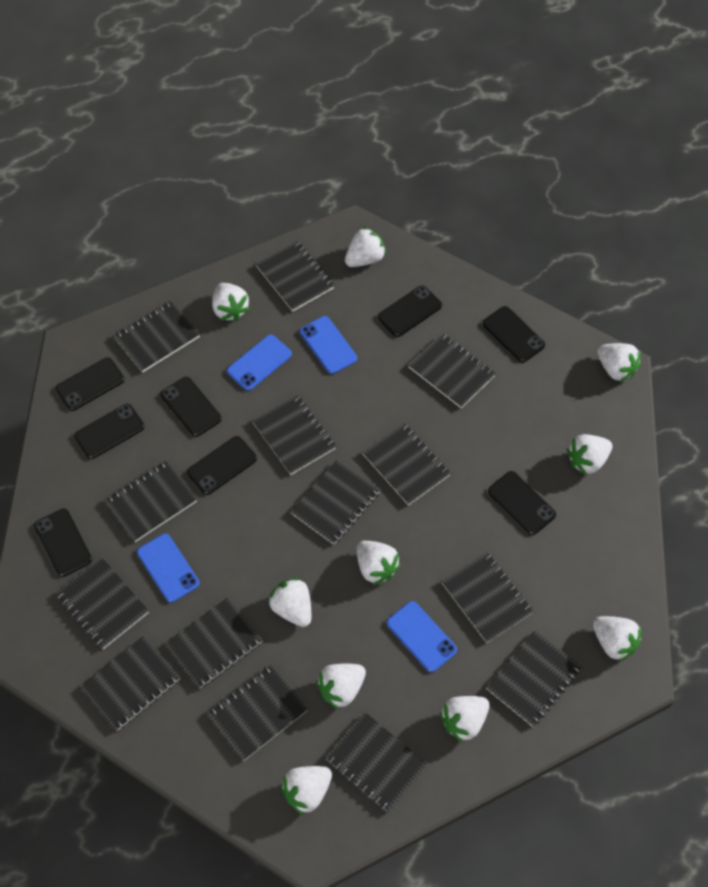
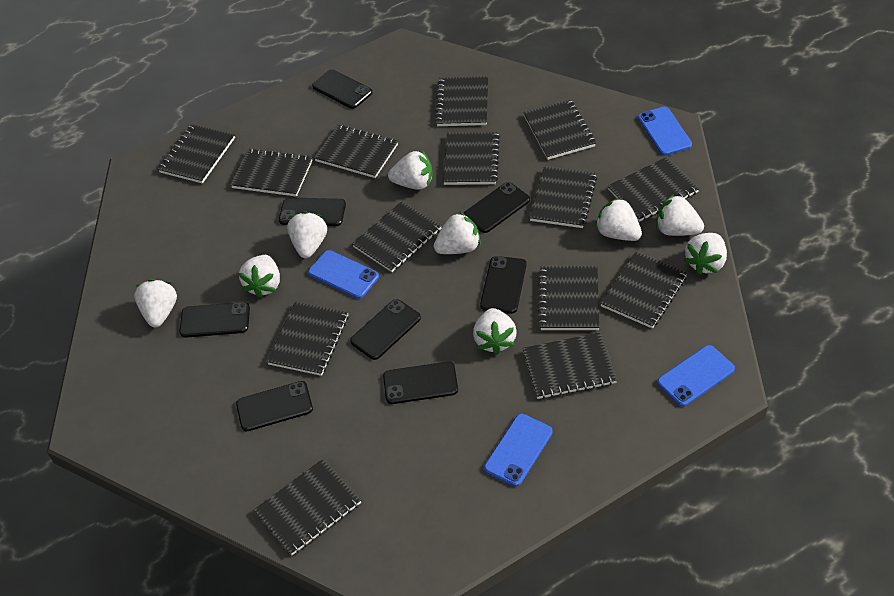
white strawberry: [212,283,250,321] [268,578,311,627] [281,766,332,815] [316,663,366,710] [345,227,386,267] [357,541,401,585] [439,696,490,743] [567,434,612,476] [593,616,642,662] [597,343,641,382] = 10 -> [134,279,177,327] [239,255,280,298] [287,211,327,258] [388,150,433,190] [434,212,481,254] [473,308,517,355] [595,197,642,241] [656,194,704,236] [684,233,727,275] = 9

